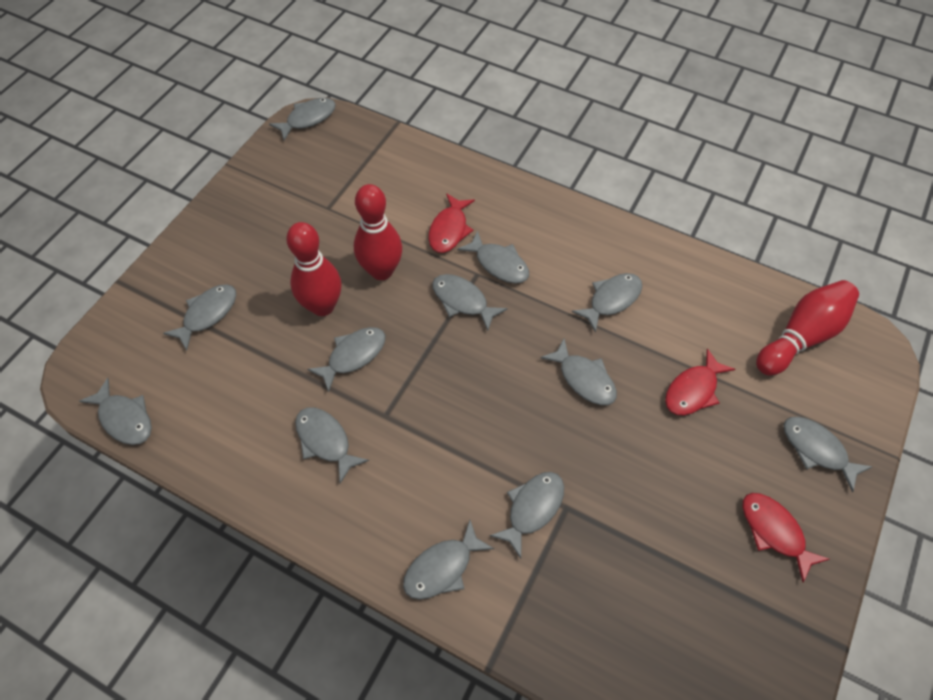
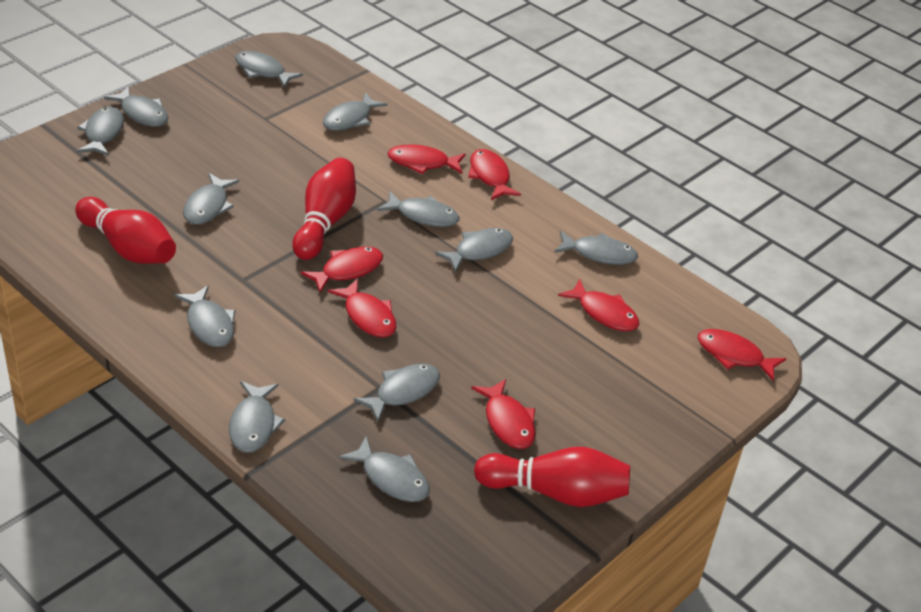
red fish: [428,193,475,253] [665,348,735,415] [742,493,830,583] = 3 -> [301,247,383,292] [328,279,396,338] [388,144,466,175] [468,149,521,200] [471,379,535,449] [558,278,639,331] [698,329,786,381] = 7

